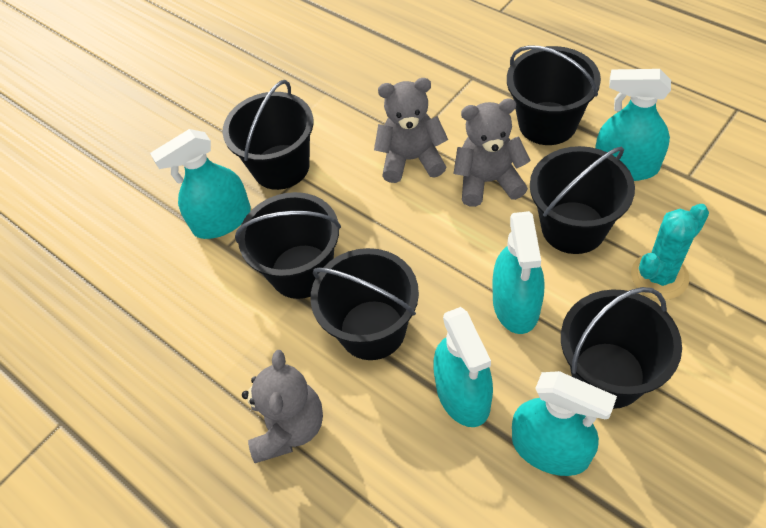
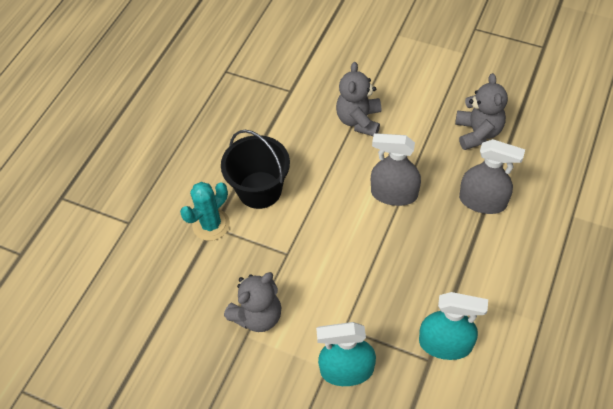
black bucket: [223,80,314,190] [235,192,341,299] [311,248,419,360] [507,45,601,145] [530,146,635,254] [561,287,682,409] = 6 -> [221,130,290,209] = 1
grey spray bottle: none = 0 -> [371,133,421,206] [459,139,525,214] = 2
turquoise spray bottle: [150,129,251,239] [433,307,493,427] [492,211,544,334] [512,371,617,476] [595,69,671,181] = 5 -> [316,322,376,386] [419,292,488,360] = 2

